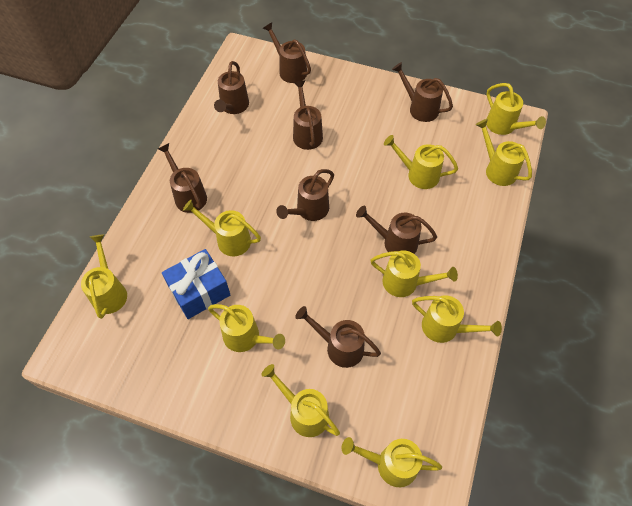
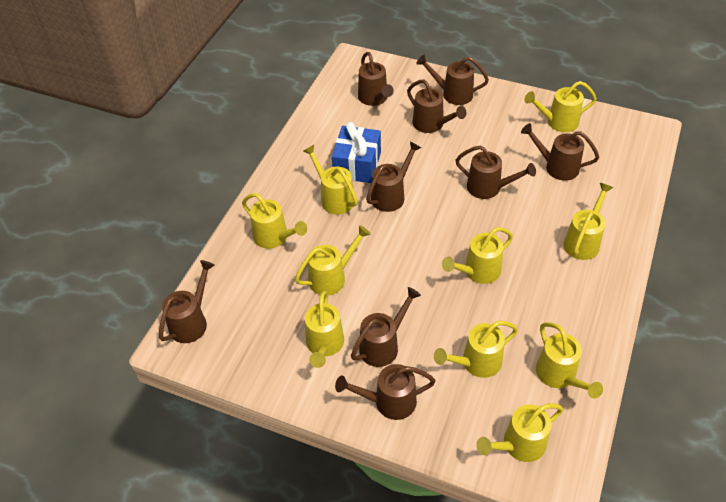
brown watering can: [158,143,207,213] [214,61,249,114] [263,22,311,83] [276,169,334,221] [293,81,323,150] [295,306,381,368] [356,206,437,254] [392,62,453,122] = 8 -> [159,260,214,343] [335,364,436,420] [351,287,421,367] [358,52,394,106] [366,141,422,212] [407,80,467,133] [416,55,489,105] [456,145,536,199] [521,123,599,181] = 9

